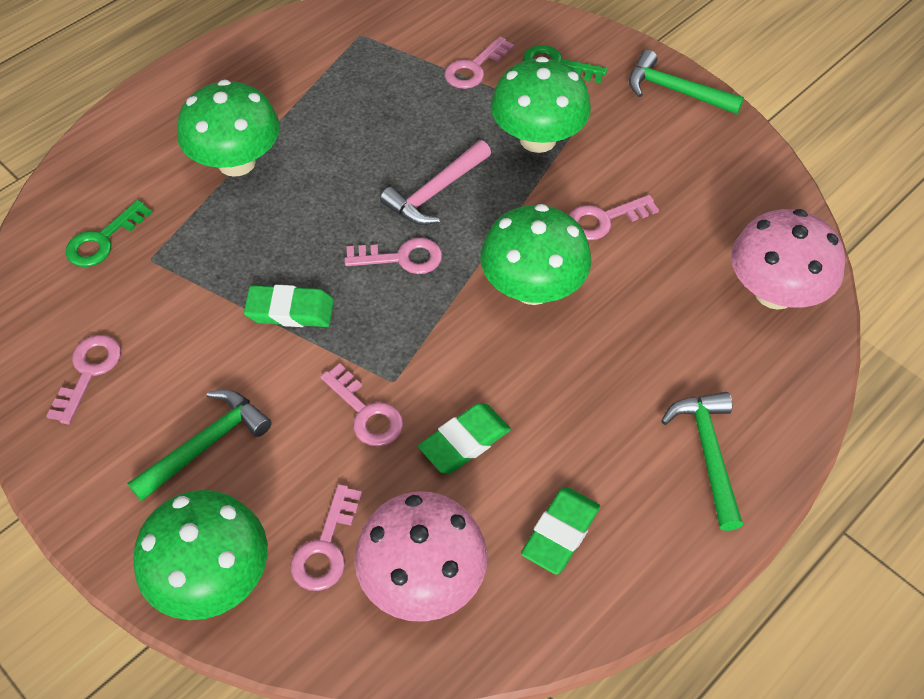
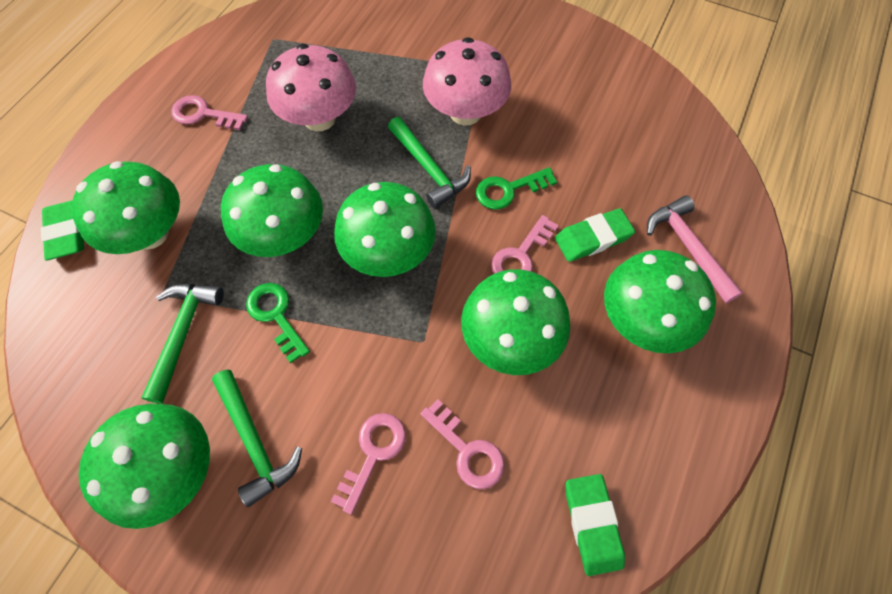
green mushroom: [133,490,268,620] [177,79,280,177] [480,204,592,305] [491,57,591,153] = 4 -> [71,161,180,254] [79,404,210,529] [221,164,323,257] [334,182,436,277] [461,269,571,375] [604,250,716,353] = 6
pink key: [46,335,121,425] [291,484,362,591] [321,364,403,447] [344,238,442,274] [444,36,514,89] [569,195,659,240] = 6 -> [171,95,248,130] [331,413,406,515] [421,399,505,489] [491,215,559,274] = 4

